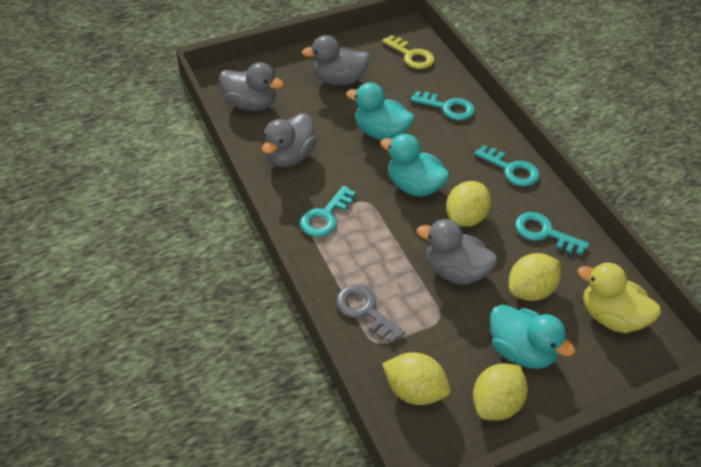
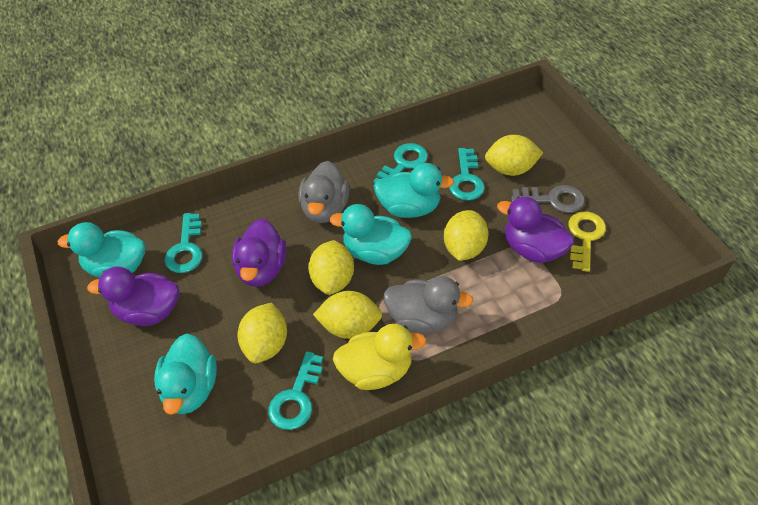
grey duck: [219,62,284,111] [262,114,317,167] [302,35,371,85] [417,219,497,285] = 4 -> [298,161,349,223] [383,276,474,334] = 2
purple duck: none = 0 -> [87,266,179,326] [232,219,286,287] [497,197,574,263] = 3
turquoise duck: [346,82,414,140] [381,134,449,197] [490,305,575,369] = 3 -> [58,222,145,278] [154,334,217,415] [329,204,412,265] [374,163,454,218] = 4
yellow lemon: [382,352,451,405] [446,181,491,227] [473,363,528,421] [509,253,561,301] = 4 -> [237,303,287,363] [308,240,354,295] [313,291,382,339] [444,210,489,261] [485,135,543,176] = 5

